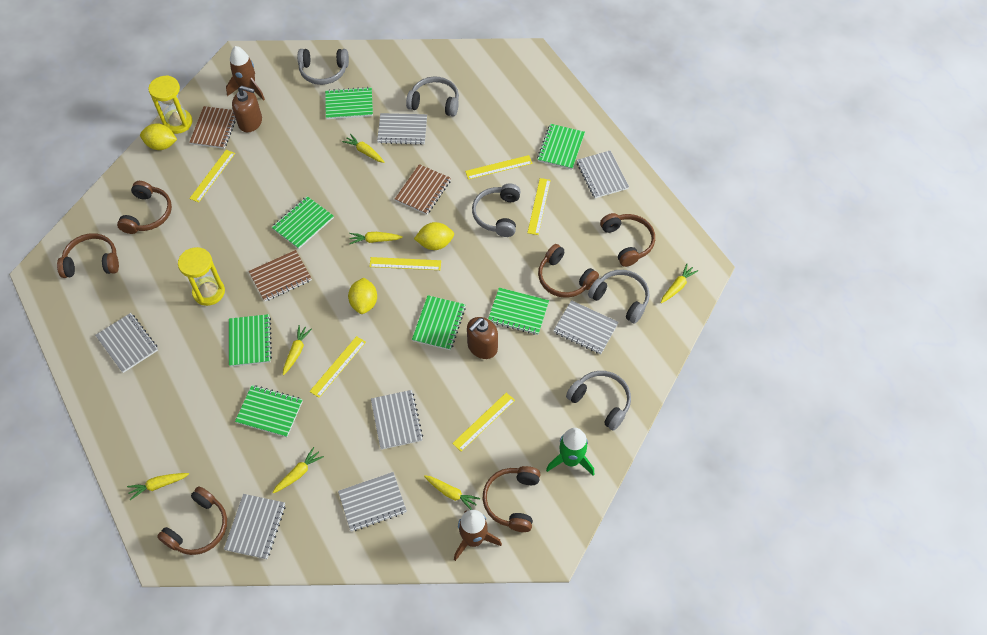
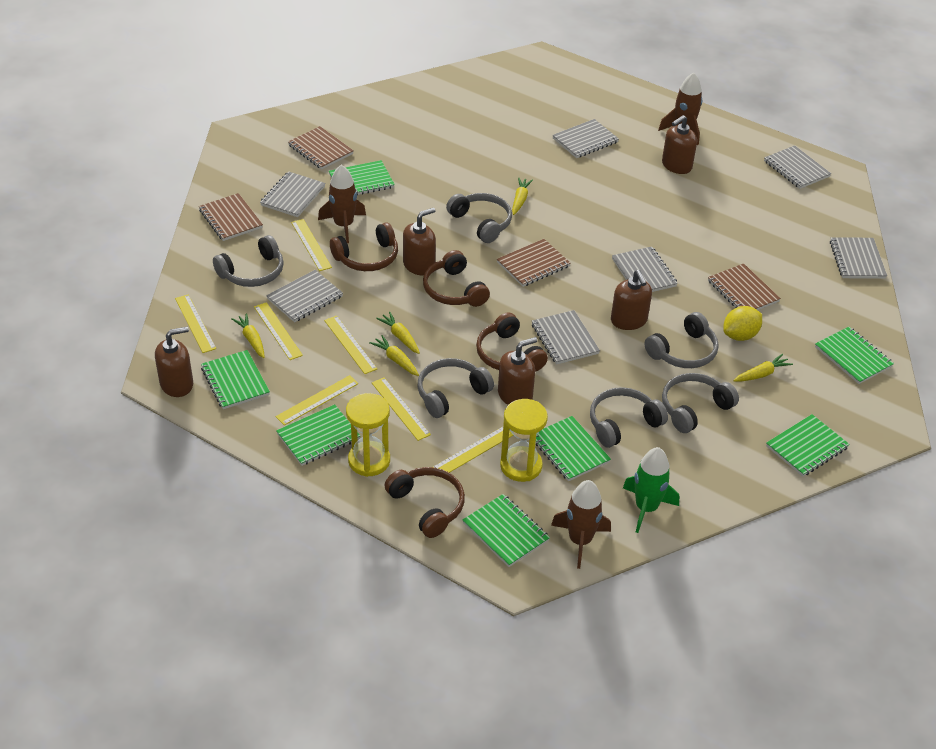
brown headphones: [57,233,119,278] [117,181,172,234] [157,486,227,555] [483,466,541,532] [538,244,599,298] [600,213,655,267] = 6 -> [330,223,398,271] [384,467,465,538] [423,250,490,307] [476,312,548,372] = 4
brown notebook: [189,106,236,149] [249,250,312,301] [395,164,451,215] = 3 -> [199,193,263,241] [288,126,354,169] [497,239,570,287] [708,263,781,310] = 4
brown rocket: [226,46,265,101] [454,510,502,561] = 2 -> [318,165,366,243] [551,480,611,569] [658,72,702,145] = 3
brown soap dispenser: [232,85,262,132] [467,317,498,359] = 2 -> [155,327,193,397] [403,208,436,276] [498,337,537,405] [611,270,652,330] [662,115,697,174] = 5
grey headphones: [298,49,349,85] [406,77,459,117] [472,184,521,237] [566,371,631,431] [588,270,650,324] = 5 -> [213,235,284,287] [417,358,494,418] [446,193,512,243] [590,387,668,448] [644,312,719,368] [662,373,739,433] = 6
yellow carrot: [127,473,189,500] [272,447,324,493] [283,325,312,375] [342,134,384,163] [349,232,403,244] [424,475,480,510] [661,264,698,303] = 7 -> [231,313,265,358] [369,335,419,376] [376,312,420,354] [512,177,533,215] [733,354,793,382] = 5
yellow lemon: [140,123,177,150] [348,278,377,314] [414,222,454,250] = 3 -> [723,306,762,341] = 1
yellow ruler: [189,150,235,203] [310,336,366,398] [369,257,441,270] [452,392,515,452] [465,155,532,180] [527,178,551,235] = 6 -> [175,295,216,353] [254,302,303,360] [276,375,358,425] [291,219,332,271] [324,316,377,374] [372,378,431,441] [433,427,513,478] = 7

